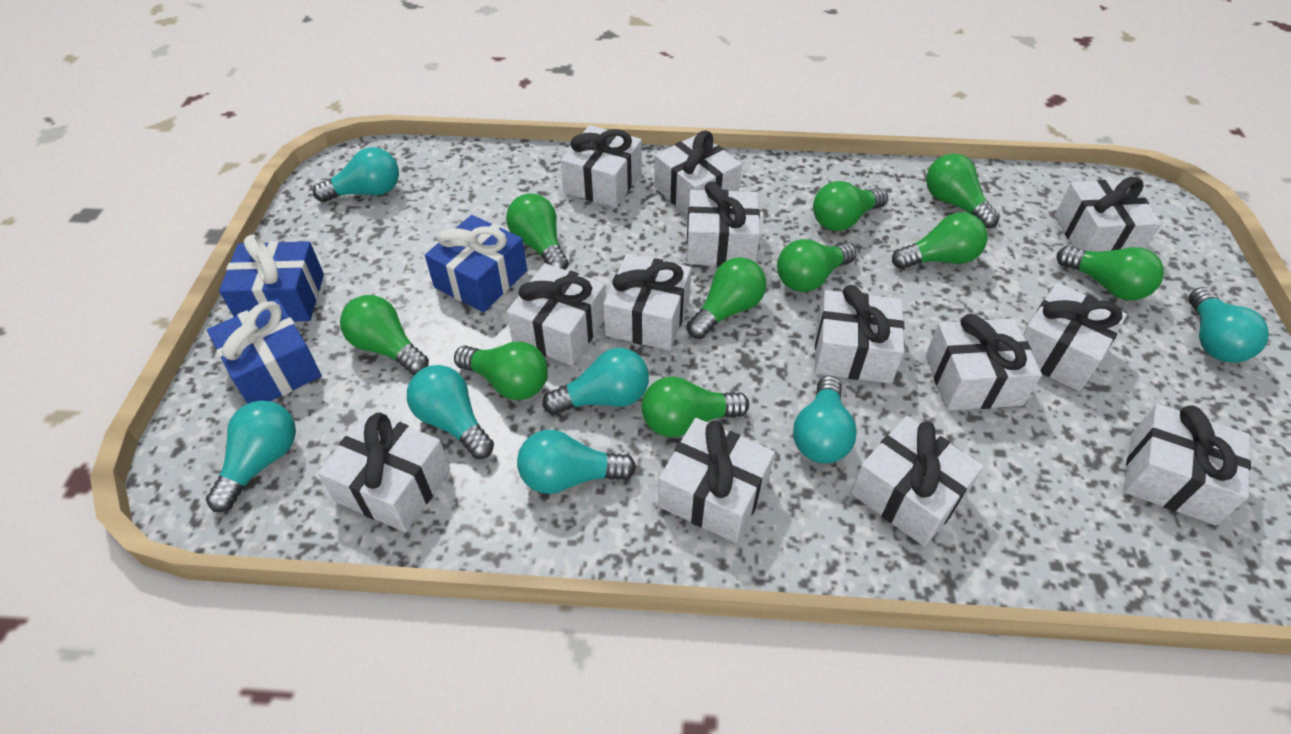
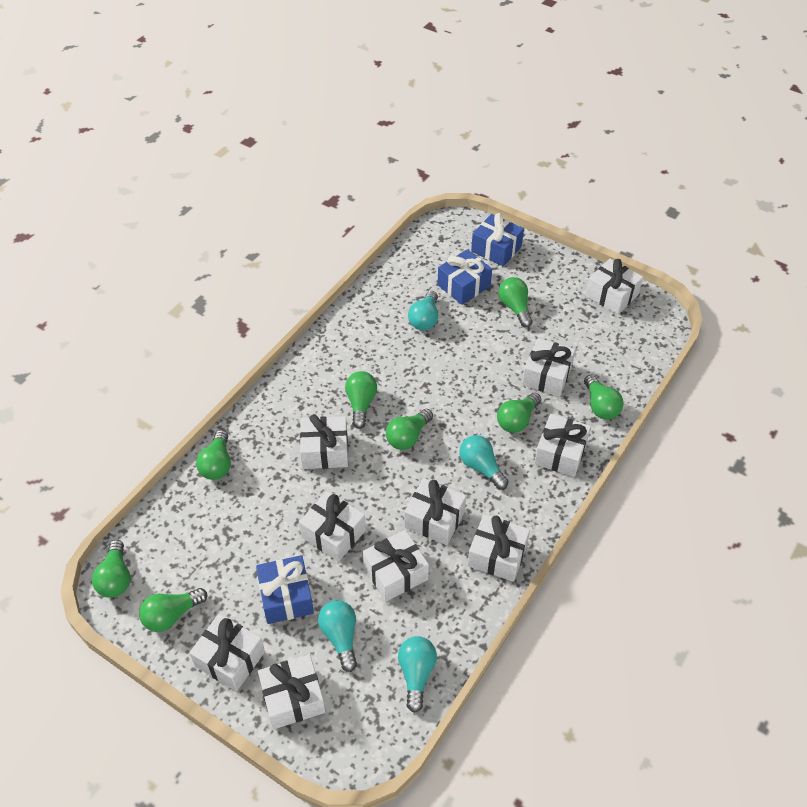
green light bulb: [340,295,429,375] [454,342,548,400] [506,193,569,270] [641,376,749,437] [687,257,766,339] [777,239,857,292] [813,181,888,231] [892,212,988,269] [926,153,1000,228] [1057,246,1164,300] = 10 -> [92,540,130,598] [139,588,207,632] [196,430,231,480] [345,371,377,429] [386,409,433,450] [497,393,541,433] [498,277,533,328] [584,375,623,420] = 8
turquoise light bulb: [206,401,296,512] [313,147,399,202] [407,365,494,459] [517,430,636,494] [543,348,649,415] [793,376,857,464] [1188,287,1269,363] = 7 -> [318,600,357,672] [398,636,437,713] [408,291,438,330] [459,435,509,490] = 4
white gift: [318,411,450,532] [507,263,606,366] [561,125,642,208] [603,254,691,351] [654,130,742,215] [658,418,775,543] [687,182,760,266] [815,285,904,384] [851,416,984,547] [926,314,1042,410] [1023,282,1127,391] [1055,177,1162,252] [1124,404,1251,525] = 13 -> [189,614,265,691] [258,654,325,729] [299,491,366,562] [300,414,348,469] [363,530,429,602] [404,478,466,545] [468,514,530,582] [522,338,575,397] [534,414,591,477] [585,259,643,315] = 10

